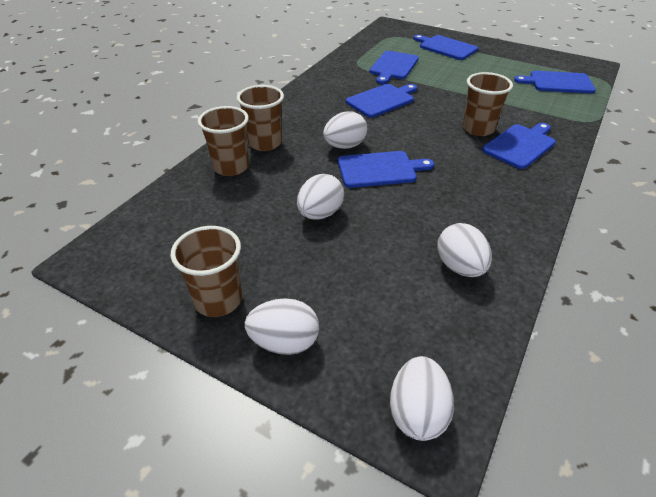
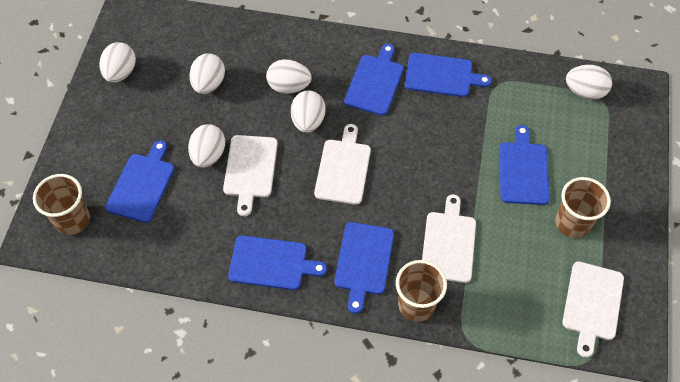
brown cup: [171,226,242,317] [198,106,249,176] [237,85,284,151] [463,72,513,136] = 4 -> [33,174,90,235] [396,260,447,322] [555,177,611,238] = 3
white cutting board: none = 0 -> [223,135,278,216] [314,124,371,205] [422,195,476,283] [562,261,624,358] = 4
white egg: [245,298,319,355] [297,174,344,220] [323,111,367,149] [390,356,454,441] [437,223,492,277] = 5 -> [100,42,136,82] [188,124,225,168] [189,53,225,94] [266,59,311,94] [291,90,326,133] [566,65,612,100] = 6

